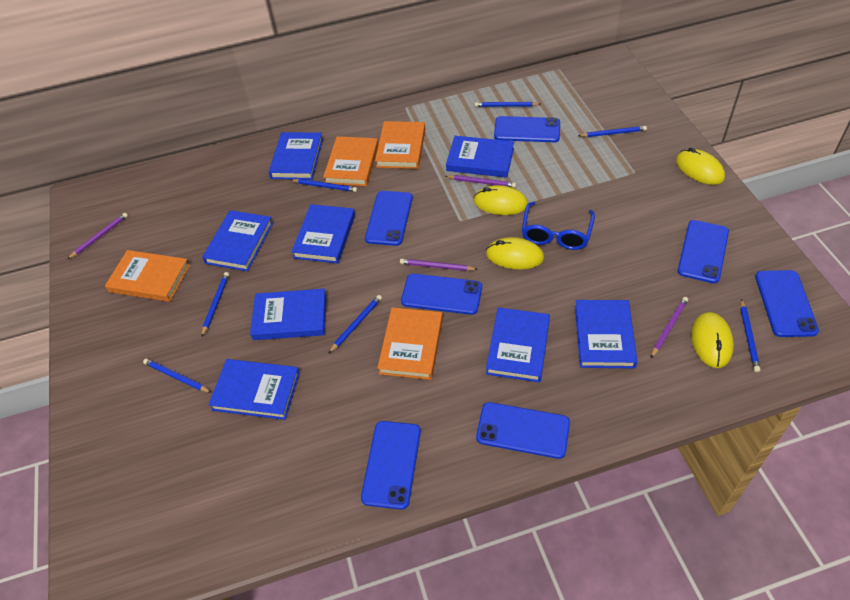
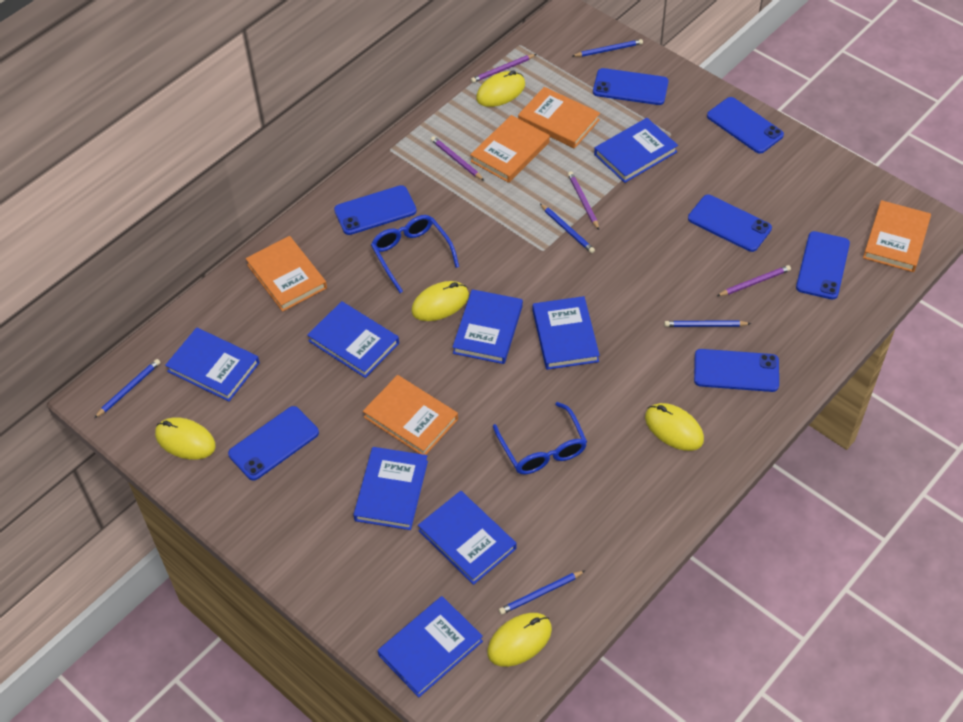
blue glasses: [522,202,595,250] = 1 -> [371,215,459,293] [493,402,587,475] = 2
blue pencil: [143,358,212,393] [202,272,229,336] [291,179,357,192] [328,295,382,354] [475,102,540,107] [578,126,647,137] [740,299,761,372] = 7 -> [94,359,160,418] [499,571,585,615] [540,204,595,253] [573,39,643,57] [664,321,751,327] = 5
orange book: [105,250,190,302] [323,136,378,186] [375,121,425,169] [377,307,443,380] = 4 -> [246,236,327,312] [363,375,458,455] [470,115,550,183] [518,87,600,149] [863,200,931,272] = 5
yellow mouse: [474,185,528,215] [486,237,544,270] [676,148,725,185] [691,312,734,368] = 4 -> [155,417,216,460] [411,281,469,321] [476,70,525,107] [487,613,552,667] [645,403,704,451] = 5

